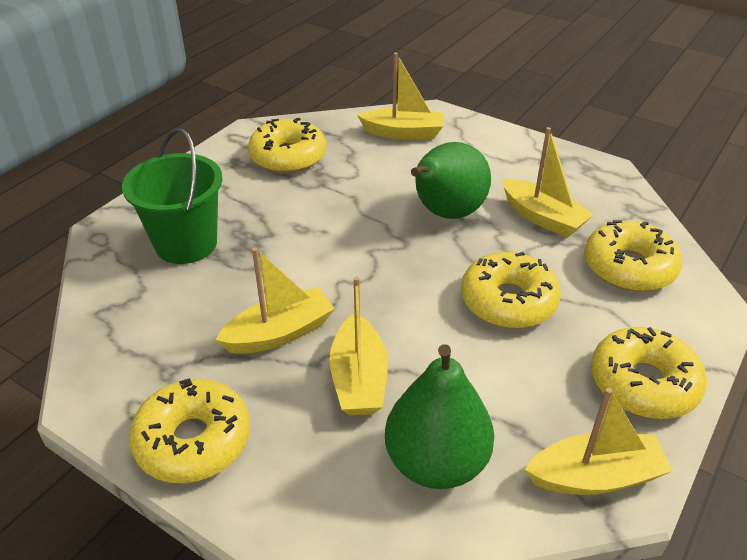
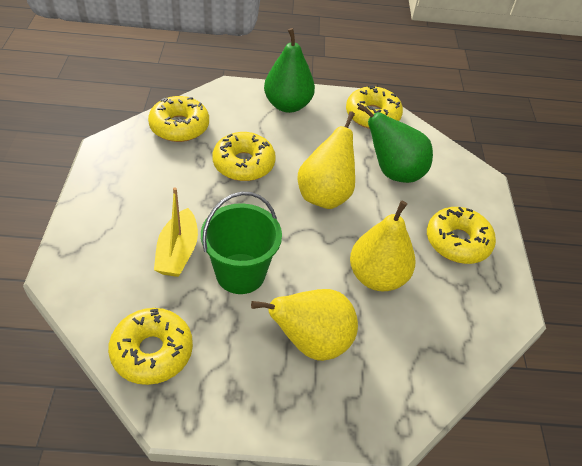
yellow boat: [215,247,335,354] [329,276,388,416] [357,52,444,139] [502,127,594,238] [525,388,673,495] = 5 -> [154,187,198,277] = 1
yellow pear: none = 0 -> [251,289,358,361] [298,111,355,209] [350,201,415,291] = 3

